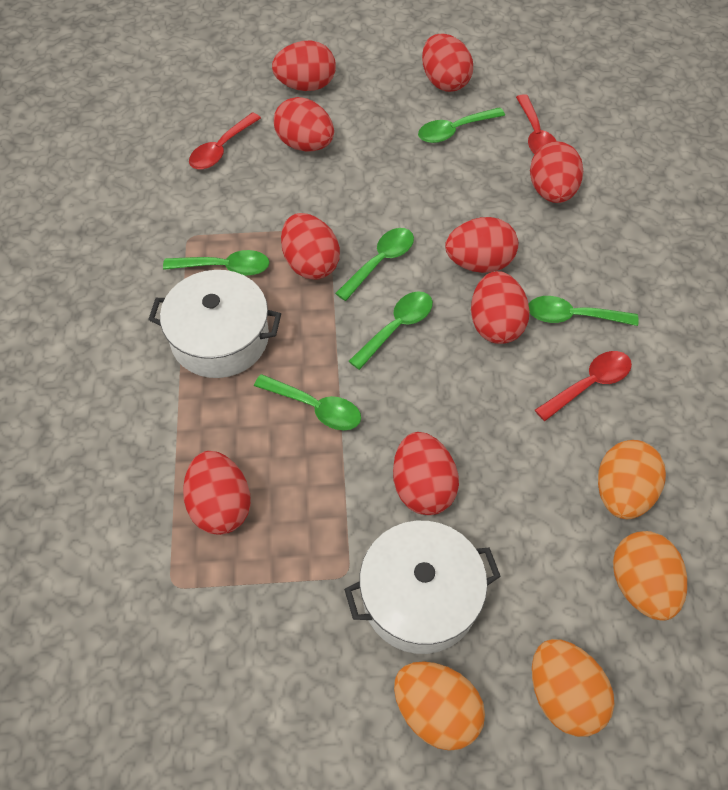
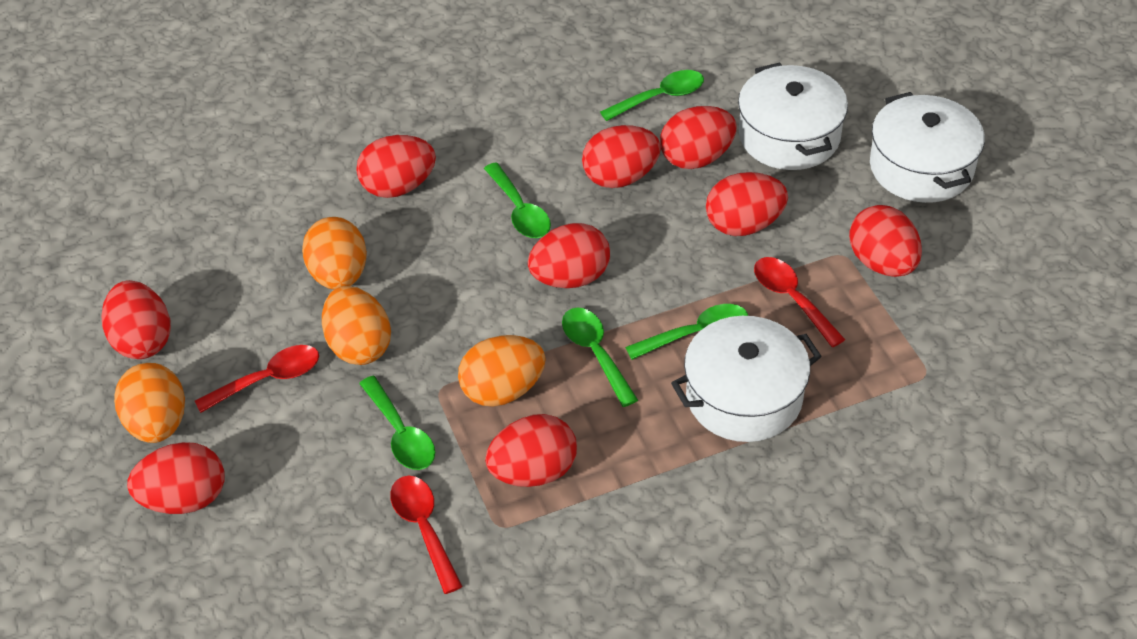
green spoon: [163,250,269,276] [254,374,361,430] [335,228,414,301] [349,291,433,370] [418,107,505,143] [529,296,639,326] = 6 -> [359,376,435,470] [484,162,551,238] [562,308,638,407] [600,70,704,121] [625,304,748,360] = 5
white pot: [148,270,281,378] [344,521,501,654] = 2 -> [671,316,822,442] [738,63,848,170] [870,92,985,203] = 3

